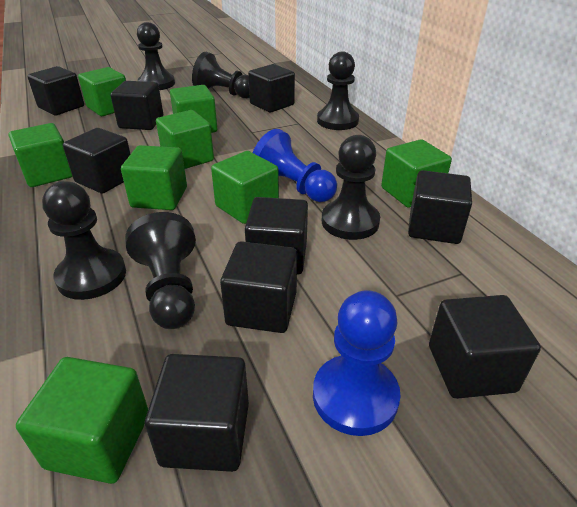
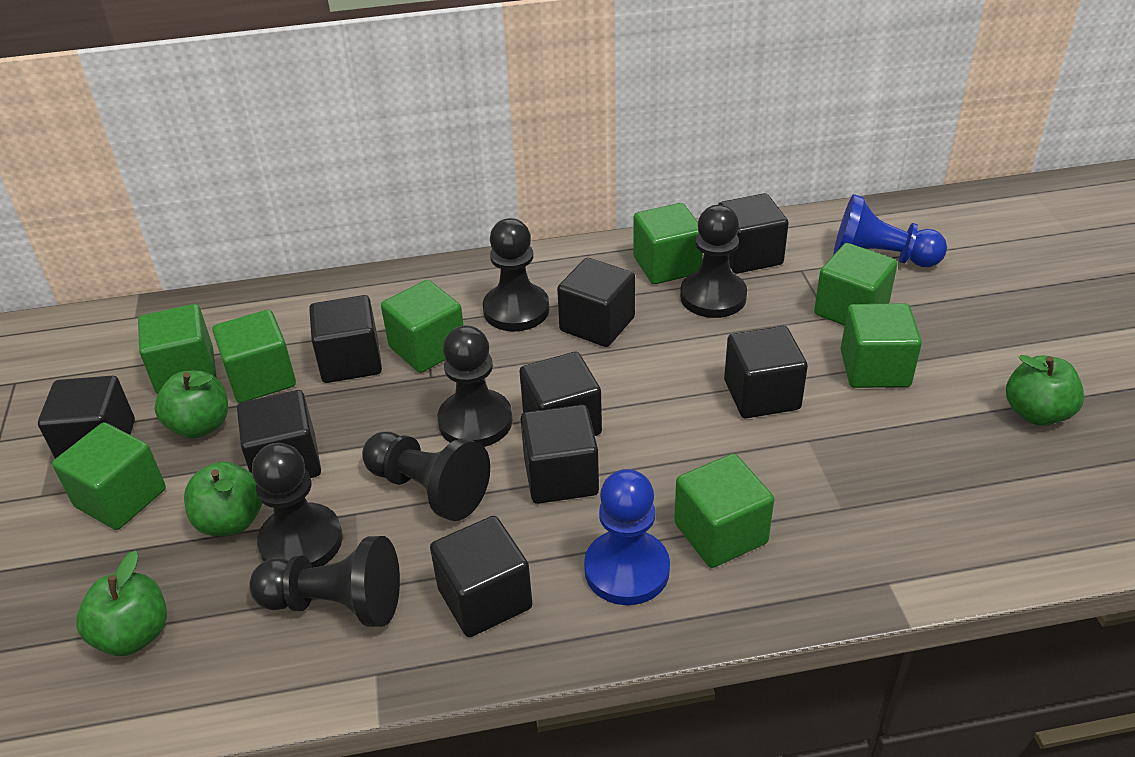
green apple: none = 0 -> [76,551,167,656] [155,371,228,439] [184,461,262,536] [1006,355,1084,426] = 4

